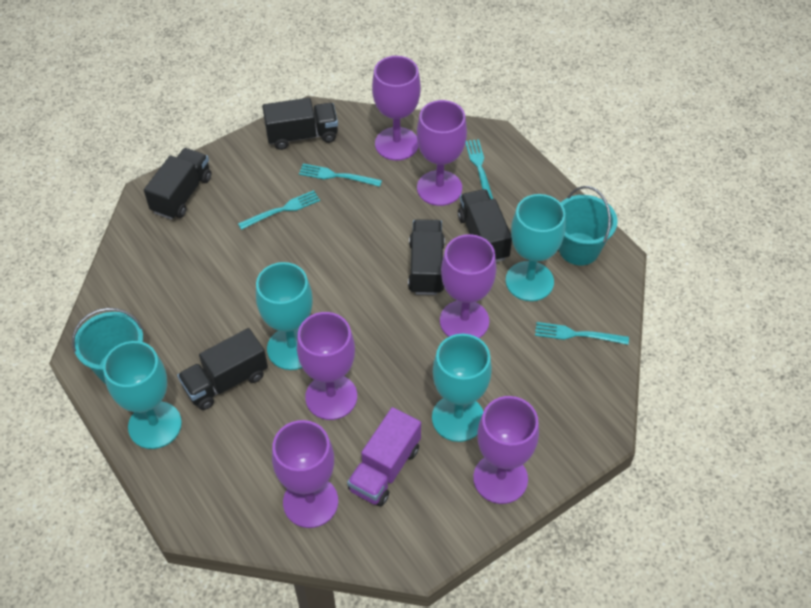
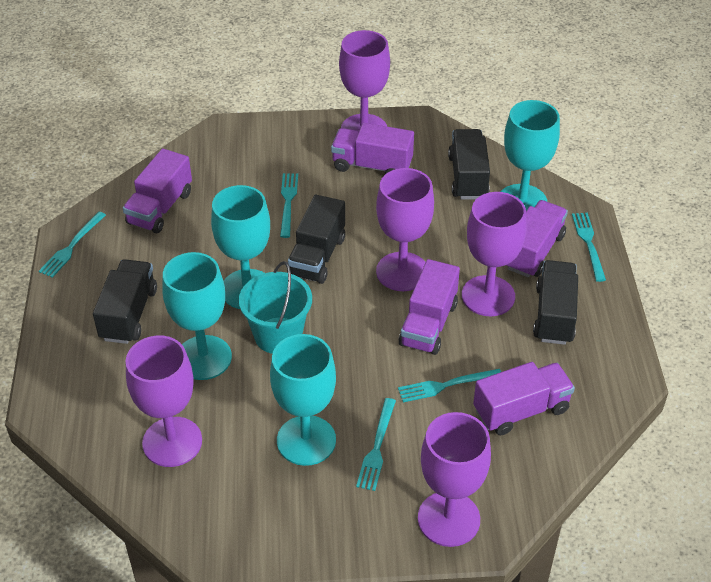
black truck: [144,148,211,220] [177,328,268,410] [262,98,338,150] [408,219,445,295] [458,189,512,262] = 5 -> [93,259,157,344] [287,195,345,284] [448,129,490,200] [533,260,578,345] = 4
purple goblet: [272,420,338,528] [297,312,357,420] [372,56,421,161] [417,100,467,206] [440,234,496,338] [473,396,539,504] = 6 -> [126,336,202,467] [339,30,390,132] [376,168,434,291] [418,412,491,547] [462,192,526,316] = 5
purple truck: [347,407,421,507] = 1 -> [123,149,192,233] [331,123,414,174] [399,259,460,355] [473,362,575,435] [507,200,568,277] = 5
turquoise bucket: [72,308,143,384] [559,186,618,265] = 2 -> [239,261,312,354] = 1
turquoise fork: [238,190,320,230] [299,164,382,187] [466,139,493,199] [535,322,629,345] = 4 -> [39,212,106,278] [280,173,298,238] [356,398,396,491] [398,369,501,402] [572,213,606,282] = 5

